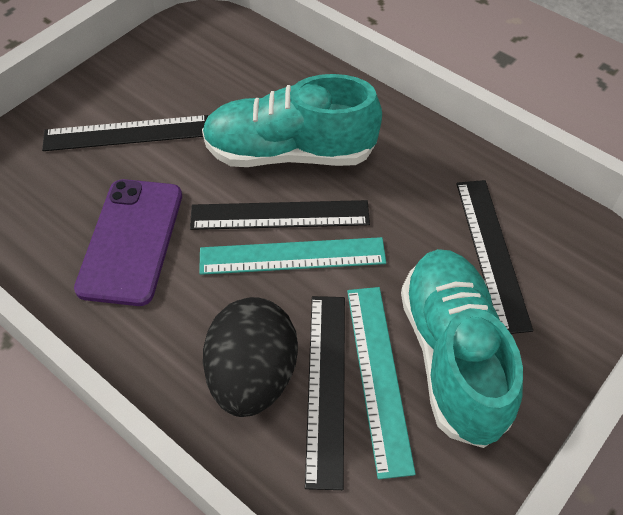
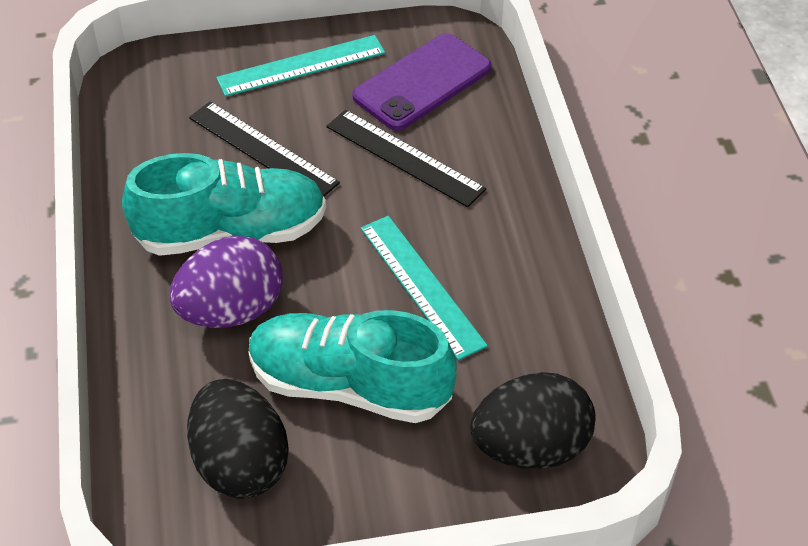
black egg: [203,297,298,417] = 1 -> [187,379,289,499] [470,372,596,469] = 2
black ruler: [42,115,208,151] [190,200,370,230] [305,296,345,490] [456,180,533,334] = 4 -> [189,101,340,197] [326,110,486,207] = 2
purple egg: none = 0 -> [169,236,283,328] = 1

